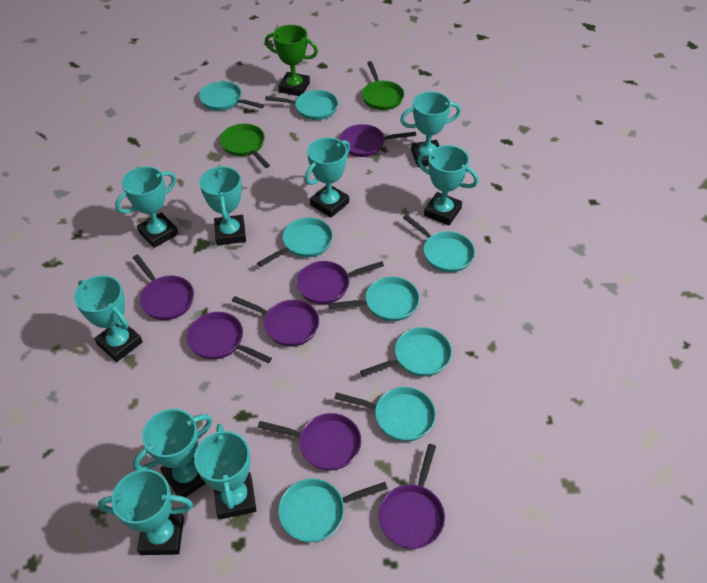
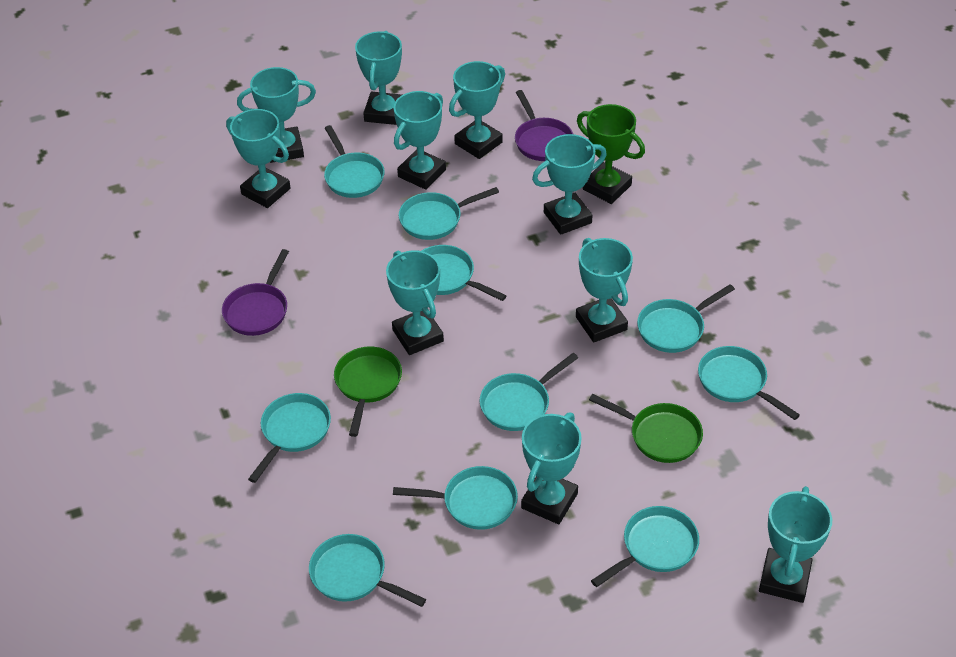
purple pan: [133,254,194,320] [187,312,272,363] [232,296,319,347] [258,413,361,471] [297,261,384,304] [340,124,416,157] [379,444,445,549] = 7 -> [222,249,289,336] [515,90,573,161] = 2
turquoise pan: [199,81,264,111] [258,218,333,267] [265,90,338,120] [278,479,388,542] [328,277,420,321] [334,387,436,442] [360,327,452,377] [403,214,475,272] = 8 -> [248,393,331,483] [309,534,426,607] [324,125,385,198] [393,466,518,530] [399,187,499,240] [422,245,507,301] [480,353,578,431] [591,506,699,587] [637,284,735,353] [698,346,800,420] = 10
turquoise trophy: [74,275,143,362] [98,469,193,555] [115,166,178,248] [133,409,213,497] [194,424,257,520] [199,165,246,245] [305,137,350,218] [400,91,461,167] [417,145,479,225] = 9 -> [226,109,291,208] [237,67,316,163] [355,31,402,125] [386,250,444,355] [393,91,446,190] [449,61,505,159] [521,413,582,524] [532,134,607,235] [576,238,633,342] [759,486,832,603] = 10

